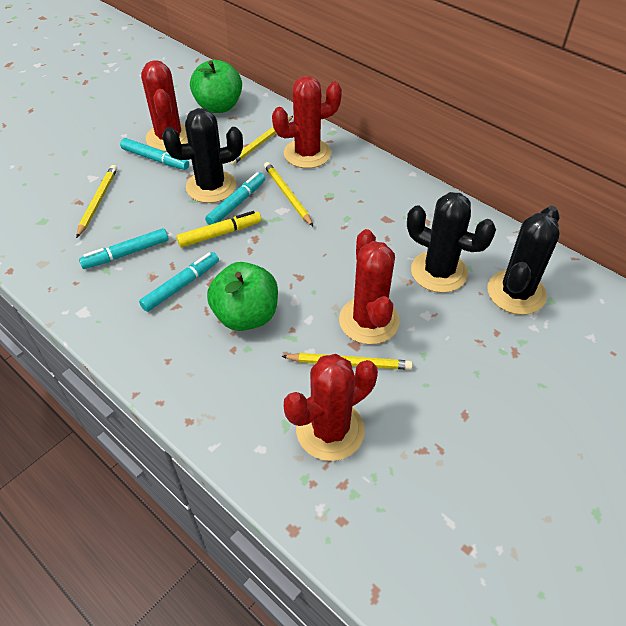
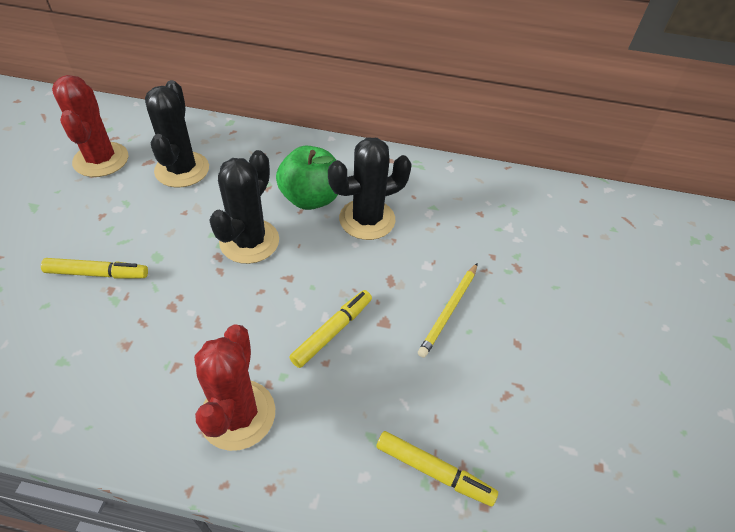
green apple: [190,60,242,113] [207,262,278,331] = 2 -> [276,146,338,210] = 1
red cactus: [141,60,188,152] [272,76,342,168] [284,354,378,461] [339,229,400,344] = 4 -> [52,75,128,177] [194,324,275,451] = 2
turquoise marker: [79,228,169,269] [120,138,189,170] [139,252,219,312] [205,172,265,225] = 4 -> none = 0
yellow marker: [177,211,261,247] = 1 -> [41,258,148,279] [289,290,372,368] [376,431,498,506] = 3
yellow pencil: [76,165,117,238] [229,116,293,165] [264,162,313,226] [281,353,413,370] = 4 -> [418,263,478,358] = 1

